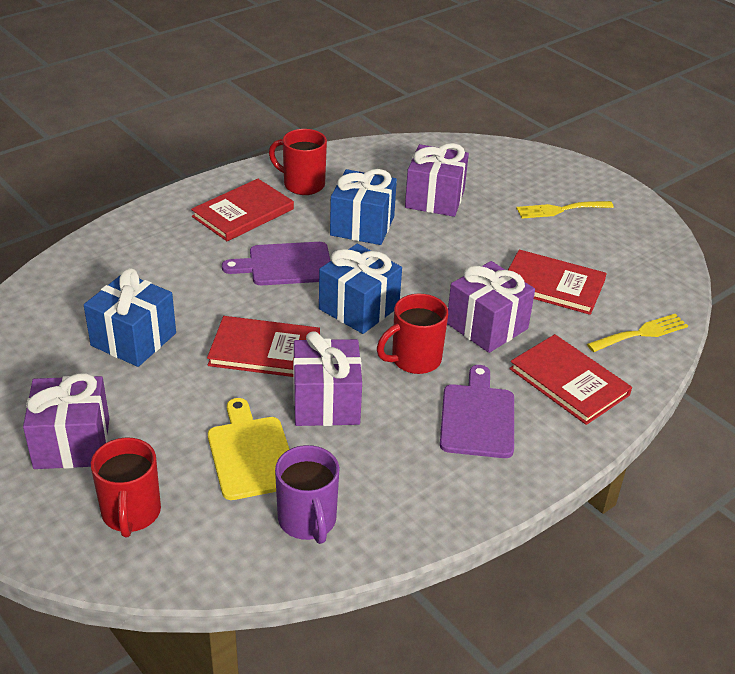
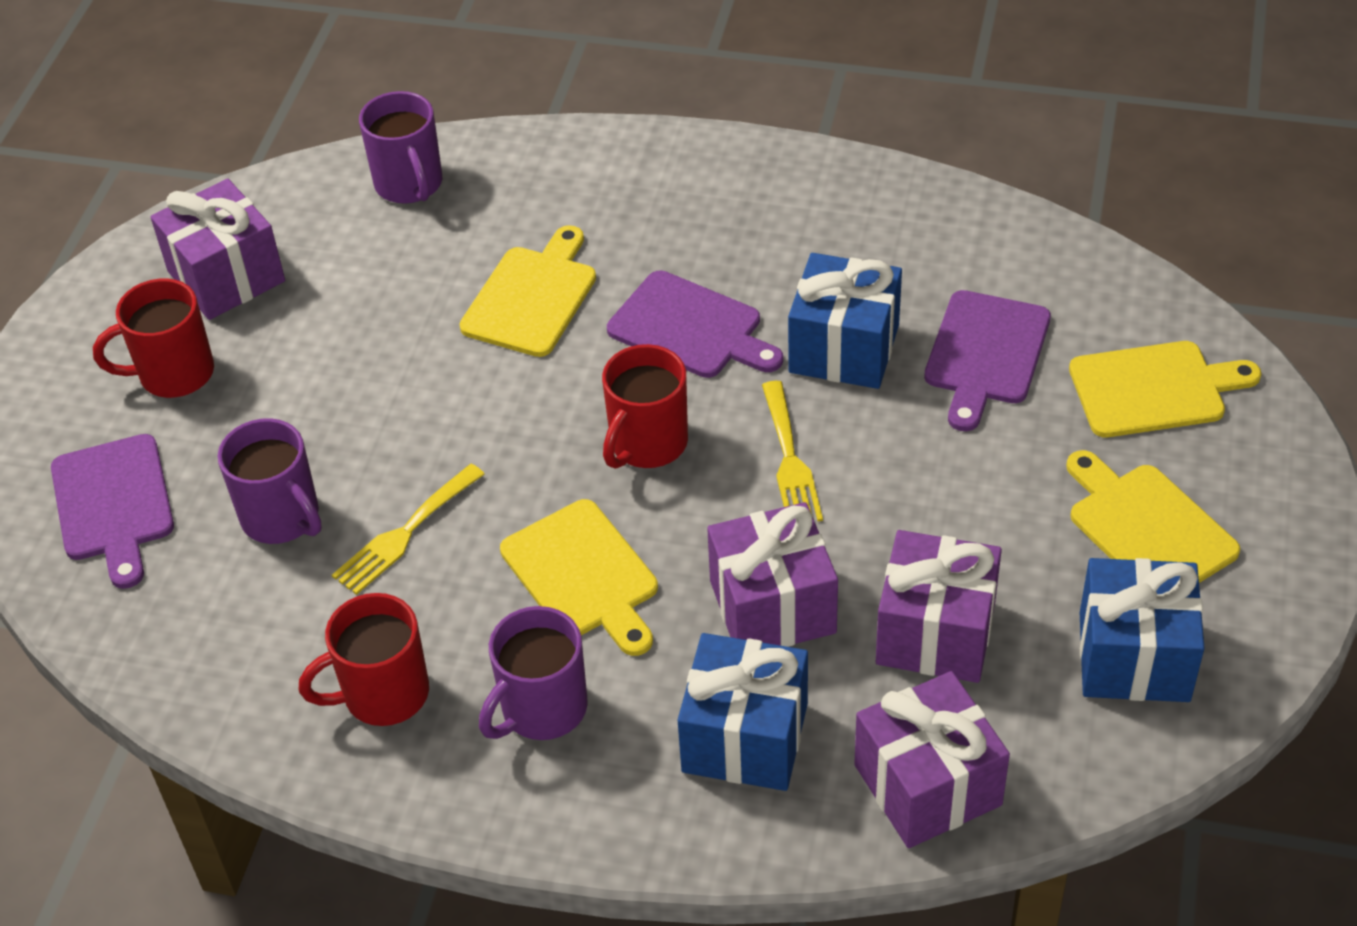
purple cutting board: [222,242,330,285] [440,365,514,458] = 2 -> [51,434,174,589] [607,270,783,378] [924,290,1051,431] = 3
purple mug: [275,445,339,544] = 1 -> [218,418,322,544] [359,91,442,204] [479,606,588,740] = 3
red book: [191,179,294,241] [207,316,320,377] [508,249,607,315] [509,334,632,425] = 4 -> none = 0
yellow cutting board: [208,398,289,500] = 1 -> [460,225,596,357] [500,499,658,656] [1066,450,1240,583] [1069,341,1261,437] = 4

